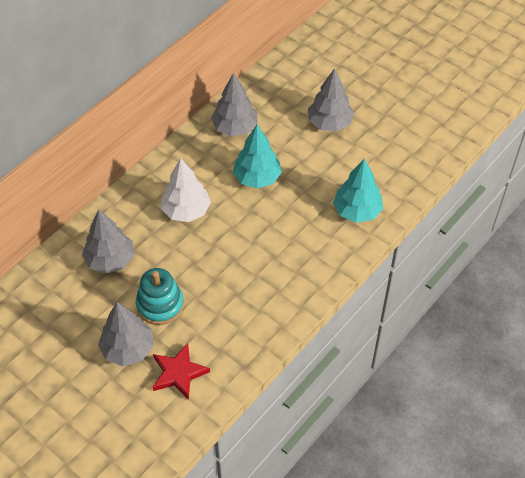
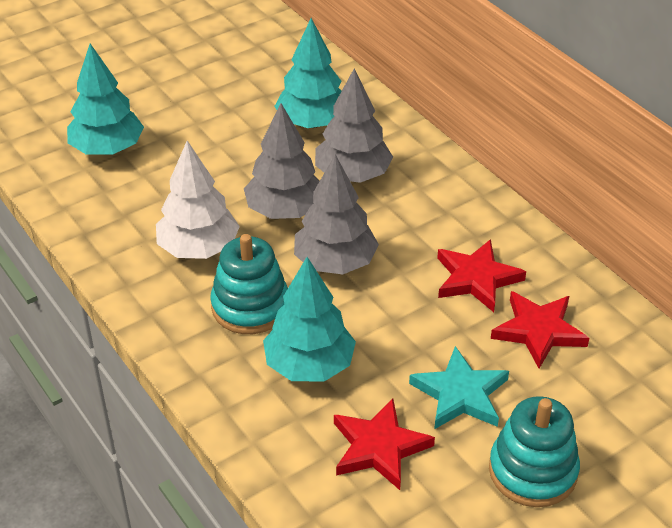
grey tree: [82,209,134,274] [98,302,153,366] [211,73,258,136] [308,68,354,132] = 4 -> [244,103,319,219] [294,154,379,274] [315,68,393,183] = 3
red star: [152,343,210,400] = 1 -> [334,398,435,490] [437,239,526,312] [491,291,589,368] = 3
turquoise stacking toy: [136,268,184,325] = 1 -> [210,234,288,334] [489,396,580,507] = 2
turquoise star: none = 0 -> [409,346,509,429] = 1
turquoise tree: [233,125,282,188] [333,159,383,223] = 2 -> [67,44,144,155] [263,257,356,382] [274,18,342,128] = 3

